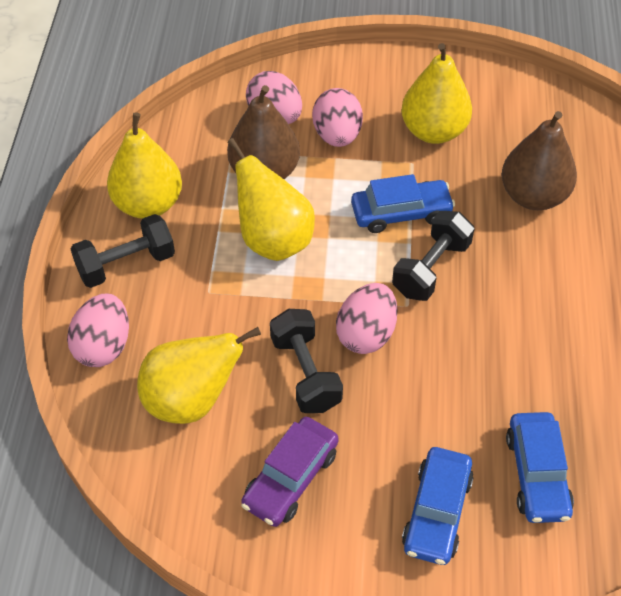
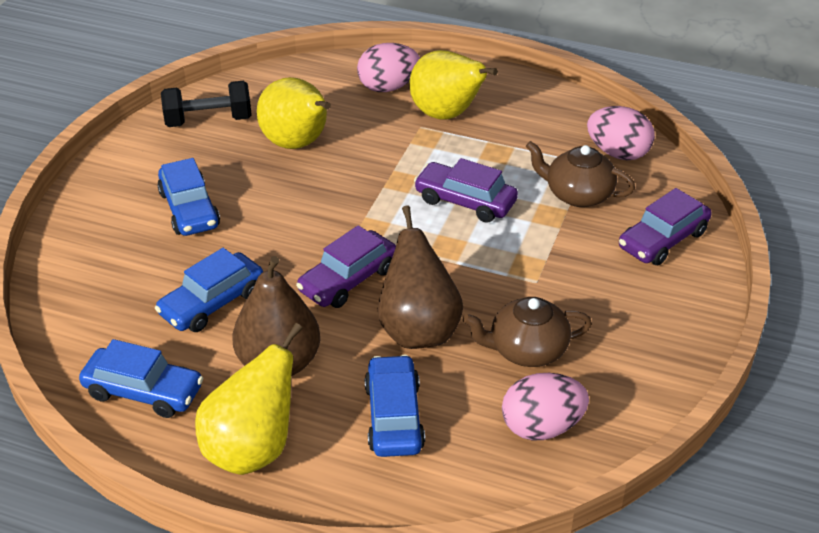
black dumbbell: [71,214,175,288] [270,309,343,413] [392,211,475,301] = 3 -> [161,81,252,127] = 1
blue car: [351,174,455,233] [402,447,474,565] [506,412,574,523] = 3 -> [79,339,203,418] [155,248,263,332] [157,158,220,236] [364,355,425,457] = 4
brown teapot: none = 0 -> [463,297,592,367] [526,141,635,207] = 2
pink egg: [67,294,129,367] [246,71,302,124] [312,88,363,147] [336,283,398,354] = 4 -> [357,43,420,92] [502,373,589,440] [587,106,655,160] = 3
purple car: [241,417,339,527] = 1 -> [296,225,396,308] [414,158,518,223] [619,188,711,265] = 3
yellow pear: [107,112,182,219] [137,327,261,424] [228,138,315,261] [401,43,472,144] = 4 -> [195,323,303,475] [257,77,331,149] [409,50,498,120] = 3

